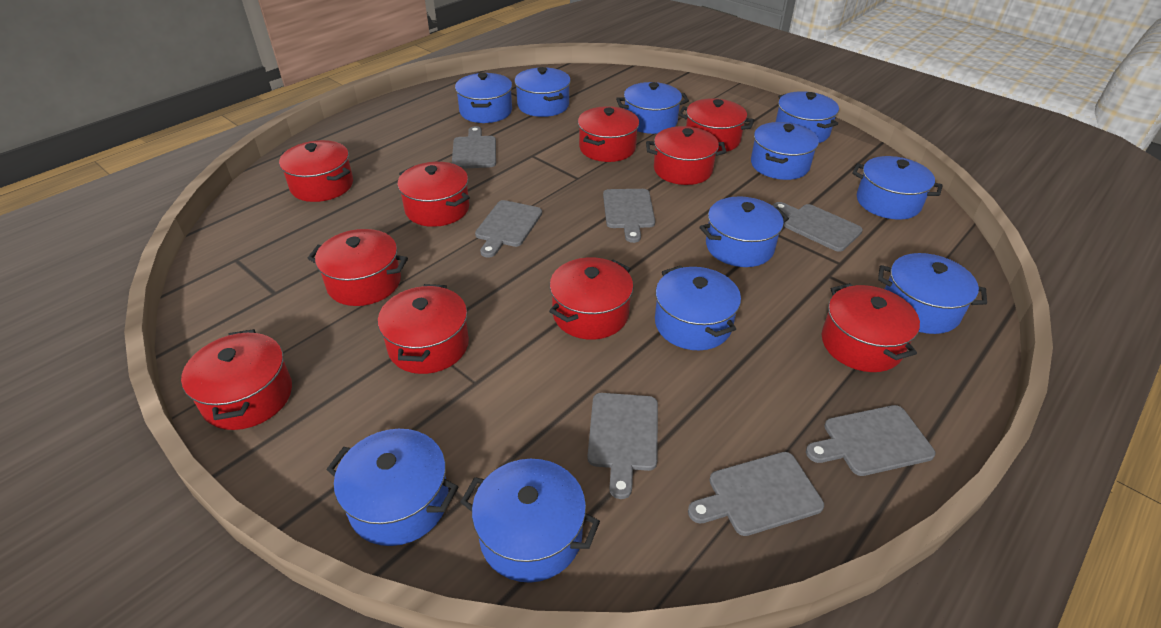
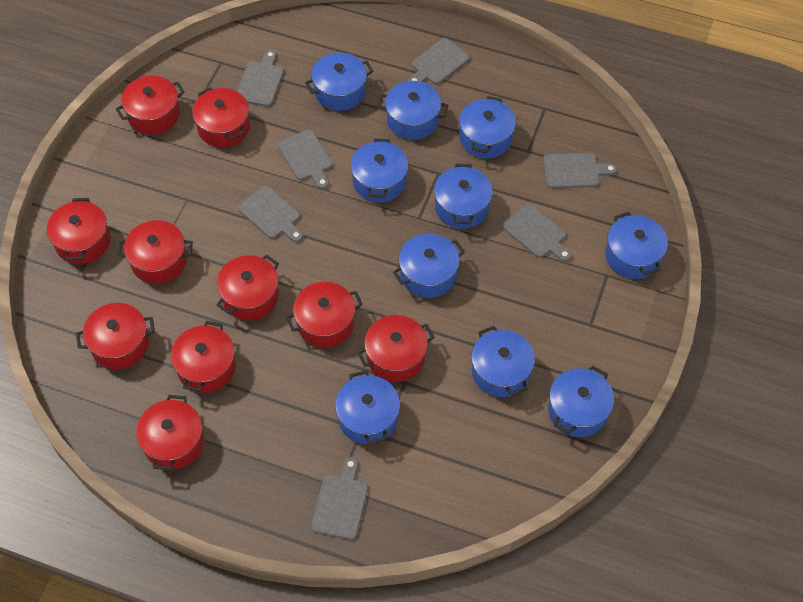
blue pot: [326,429,458,546] [455,73,512,123] [460,459,600,583] [514,67,571,117] [616,82,689,134] [655,266,741,350] [700,196,789,267] [751,122,819,180] [776,91,839,143] [852,156,943,219] [878,253,987,334] = 11 -> [305,53,373,111] [335,370,400,445] [350,138,408,203] [378,81,448,140] [393,234,465,298] [434,164,493,229] [459,96,516,159] [471,326,535,397] [548,366,614,437] [605,212,668,279] = 10

